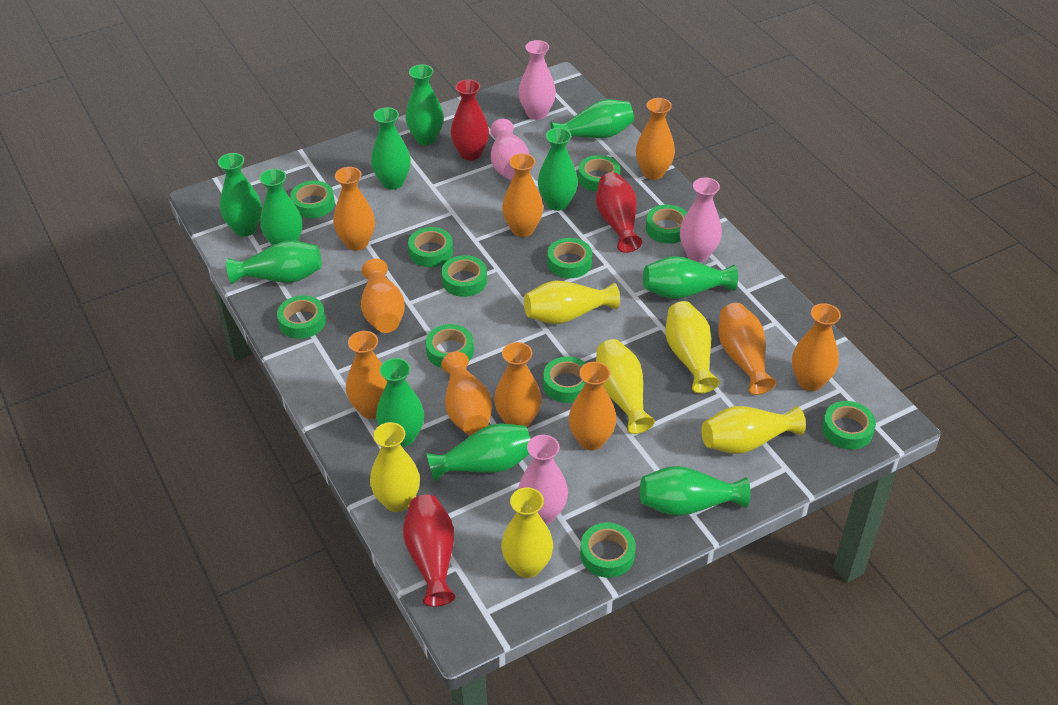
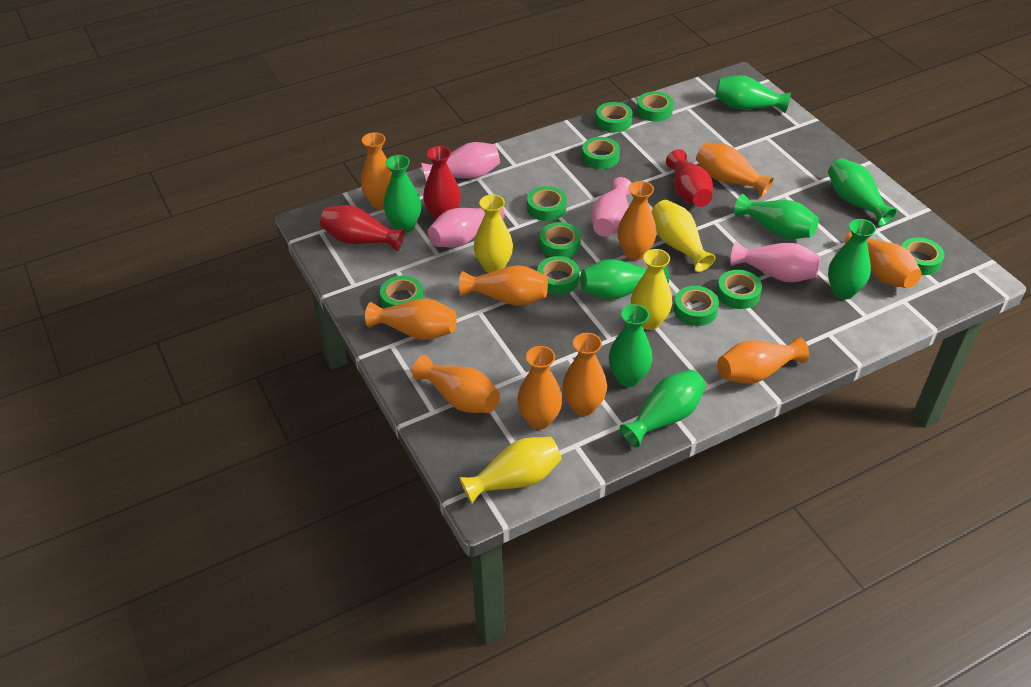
green tape: [277,295,326,339] [290,181,335,218] [408,227,453,267] [425,324,474,368] [441,255,487,297] [543,357,586,403] [547,238,592,278] [578,155,621,192] [580,522,636,578] [646,205,687,244] [822,401,876,450] = 11 -> [380,275,424,308] [527,186,567,221] [537,256,580,295] [540,222,581,258] [582,137,620,169] [596,102,633,133] [637,92,673,122] [674,286,719,326] [717,270,762,309] [902,237,945,275] = 10
green vase: [218,153,262,236] [226,240,322,284] [259,169,302,246] [371,107,411,189] [376,358,424,447] [406,64,444,145] [426,423,530,482] [538,128,578,211] [551,99,634,138] [640,466,751,516] [643,256,738,299] = 11 -> [384,155,421,233] [580,259,669,299] [609,304,652,387] [620,370,706,447] [715,75,791,113] [734,194,819,239] [828,158,897,226] [828,219,876,299] = 8
yellow vase: [370,422,420,512] [501,487,553,578] [524,280,620,324] [596,339,655,434] [665,301,719,394] [701,406,806,454] = 6 -> [459,437,562,504] [474,194,513,273] [631,249,672,330] [652,200,716,272] = 4

